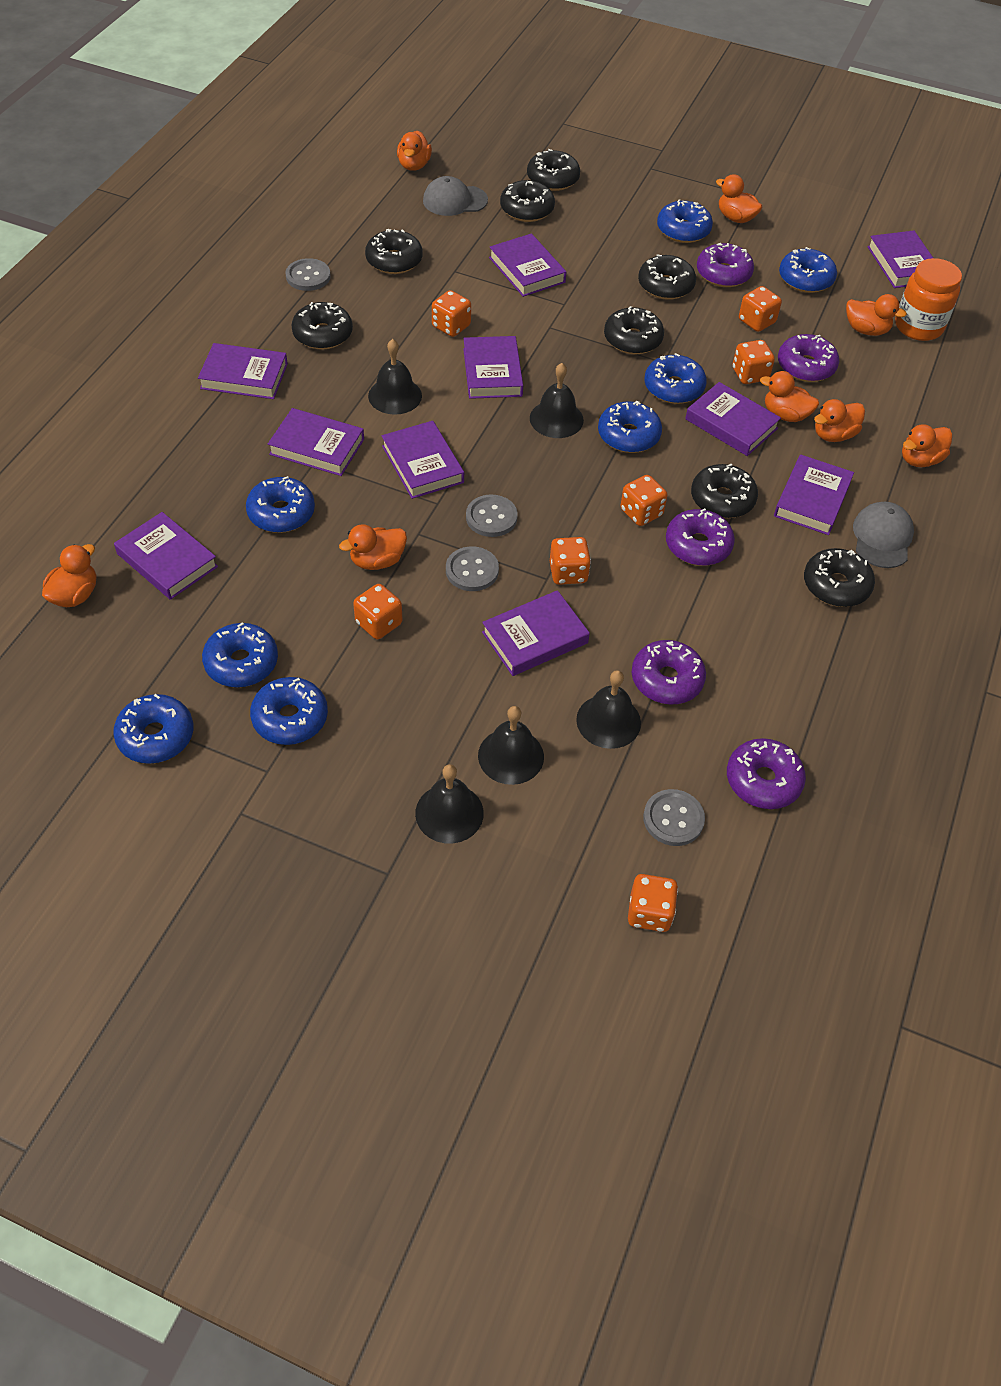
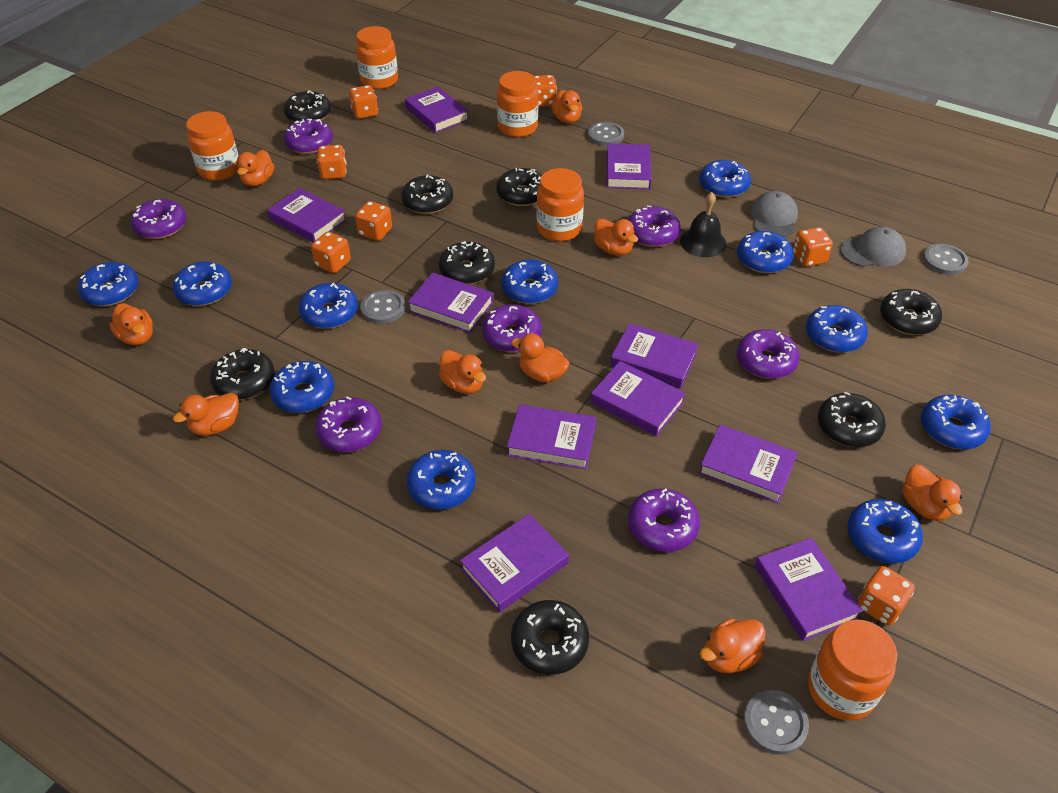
black bell: [368,339,422,415] [415,764,484,844] [478,706,544,785] [530,363,584,438] [576,670,641,749] = 5 -> [680,192,726,257] = 1
blue donut: [113,694,193,764] [202,622,278,687] [246,476,315,533] [250,677,328,745] [598,401,662,453] [644,353,707,404] [657,199,713,243] [779,247,837,293] = 8 -> [78,262,138,306] [172,262,232,306] [270,361,334,413] [299,283,358,329] [407,450,476,510] [501,260,558,304] [699,160,751,198] [737,231,794,273] [806,305,868,353] [847,499,923,564] [921,395,991,449] = 11
orange duck: [42,544,96,607] [339,524,407,570] [397,131,432,171] [716,174,762,223] [760,371,819,422] [814,399,865,442] [846,294,907,336] [902,424,952,467] = 8 -> [110,303,153,345] [173,392,239,436] [236,150,274,186] [439,350,486,394] [511,334,569,382] [551,90,582,123] [594,219,638,256] [700,619,766,673] [902,464,962,521] = 9
orange jar: [895,258,962,341] = 1 -> [186,111,239,181] [356,26,398,89] [497,71,538,137] [537,168,584,241] [808,619,897,721] = 5
purple donut: [632,640,706,704] [666,508,735,566] [697,243,754,287] [727,738,806,809] [778,334,839,382] = 5 -> [131,199,186,239] [284,119,333,154] [315,396,382,452] [482,304,542,352] [628,205,681,247] [628,488,700,552] [737,329,800,379] = 7

